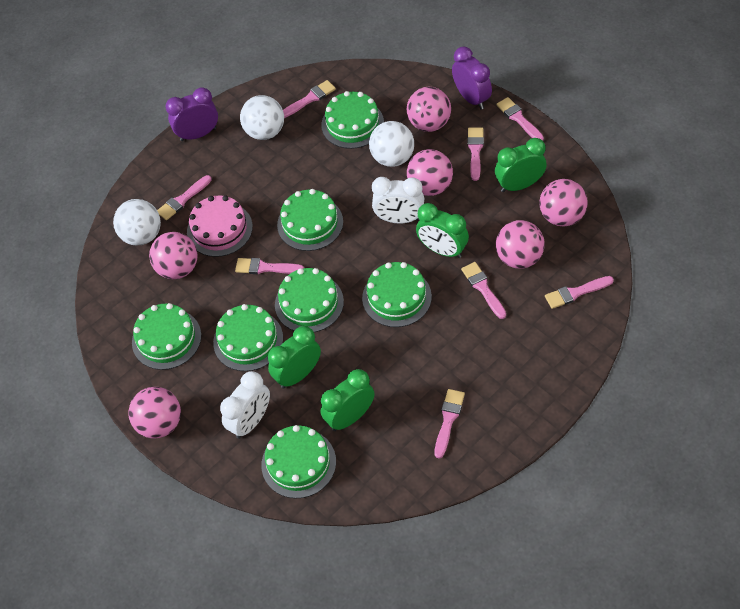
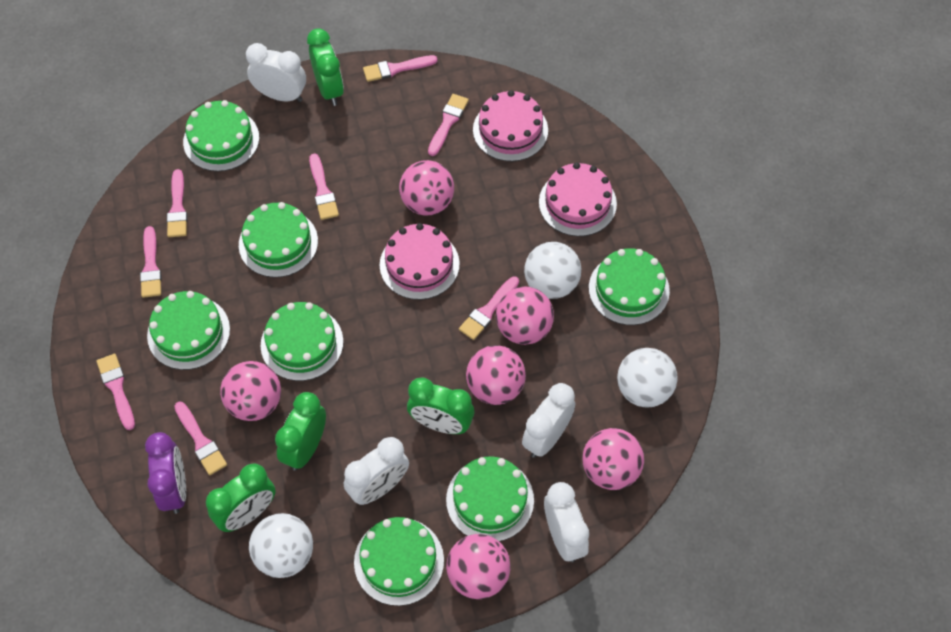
pink cake: [187,195,253,257] = 1 -> [380,223,460,300] [473,90,548,161] [539,162,617,236] = 3
purple clock: [166,87,218,141] [452,47,492,110] = 2 -> [145,432,186,514] = 1
white clock: [220,371,270,439] [372,177,424,224] = 2 -> [246,43,306,102] [344,437,409,505] [522,383,575,458] [544,482,589,562] = 4

